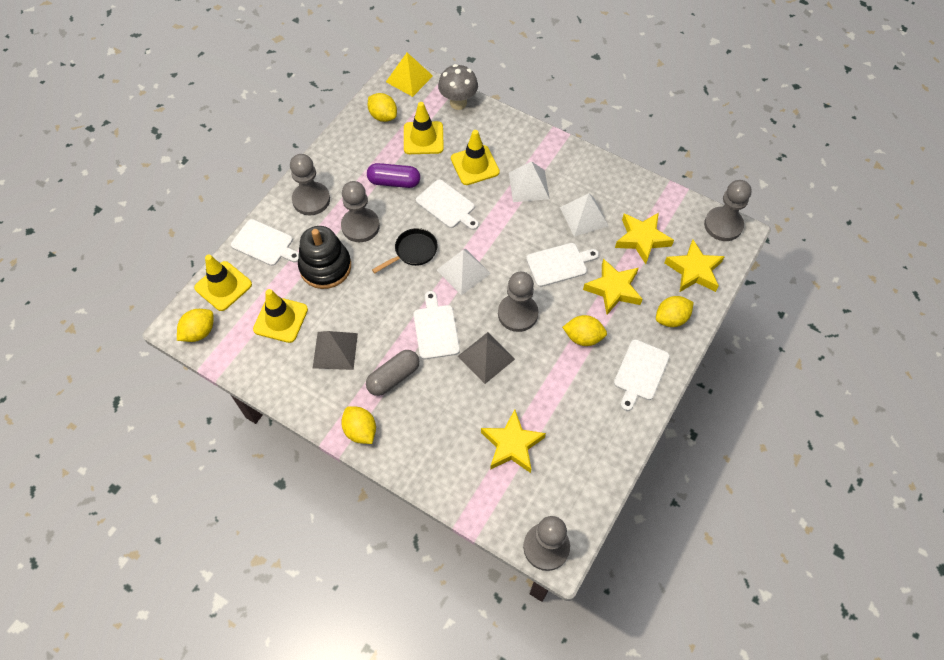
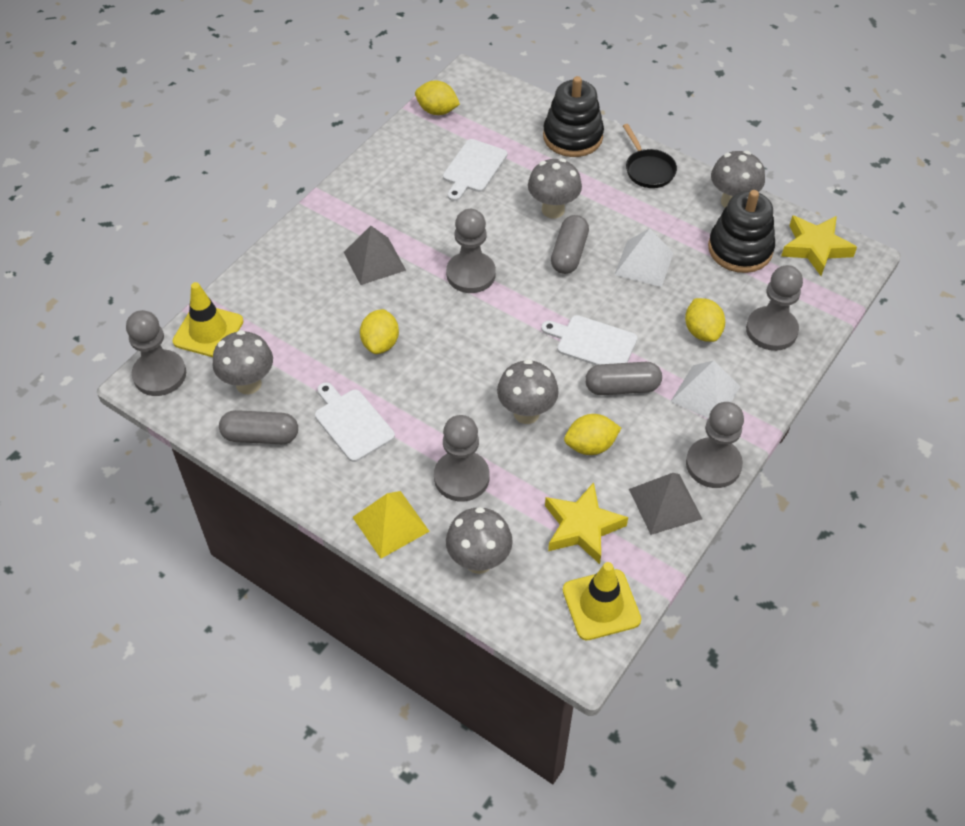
black stacking toy: [298,226,351,289] = 1 -> [543,76,604,157] [708,190,775,273] = 2
grey capsule: [366,350,419,396] = 1 -> [219,410,298,444] [551,215,589,274] [585,362,662,395] = 3
grey mushroom: [438,64,478,110] = 1 -> [212,330,273,394] [446,507,513,574] [497,359,559,424] [528,158,582,218] [711,151,765,208] = 5
purple capsule: [367,163,420,188] = 1 -> none = 0
white cutting board: [231,219,299,266] [414,291,460,359] [416,179,479,230] [526,243,599,287] [614,339,670,411] = 5 -> [315,382,395,462] [443,139,507,201] [541,315,638,365] = 3
white pyramid: [437,249,491,295] [509,161,550,202] [560,193,609,237] = 3 -> [614,228,674,287] [670,361,740,418] = 2
yellow lemon: [177,309,213,342] [341,406,376,444] [368,93,397,122] [562,315,607,346] [656,296,694,327] = 5 -> [360,309,399,354] [415,81,460,115] [564,414,621,455] [685,298,725,342] = 4
yellow star: [481,410,546,473] [583,258,643,315] [615,213,674,264] [664,240,725,292] = 4 -> [545,482,628,564] [781,215,857,276] = 2
yellow traffic cone: [194,255,252,311] [253,289,308,343] [404,102,444,154] [451,130,500,185] = 4 -> [173,282,243,357] [563,562,641,640] = 2

